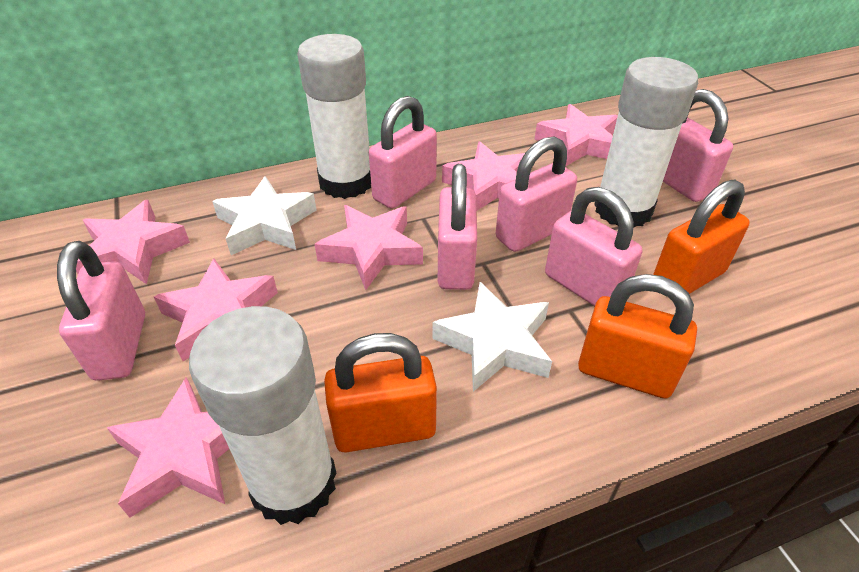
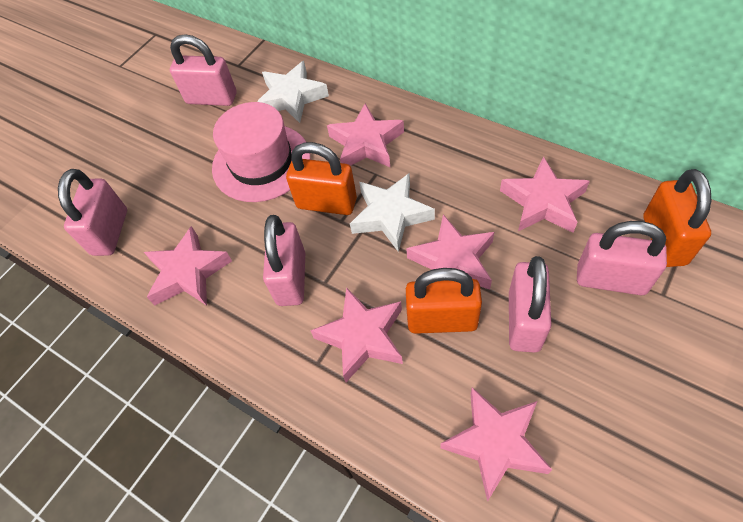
pink hat: none = 0 -> [212,102,310,202] = 1
pink padlock: [57,241,145,381] [369,96,437,209] [438,164,477,290] [496,136,577,252] [545,187,642,306] [663,89,733,202] = 6 -> [58,169,127,256] [170,34,236,106] [263,215,305,306] [509,256,552,353] [577,221,667,295] = 5
white glue stick: [189,306,337,525] [297,34,371,199] [594,57,698,228] = 3 -> none = 0

